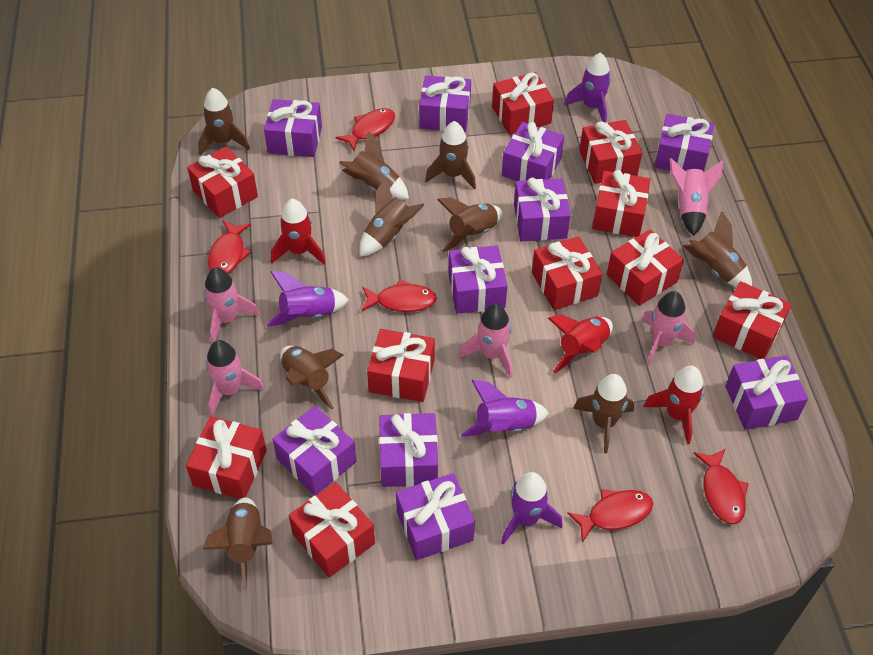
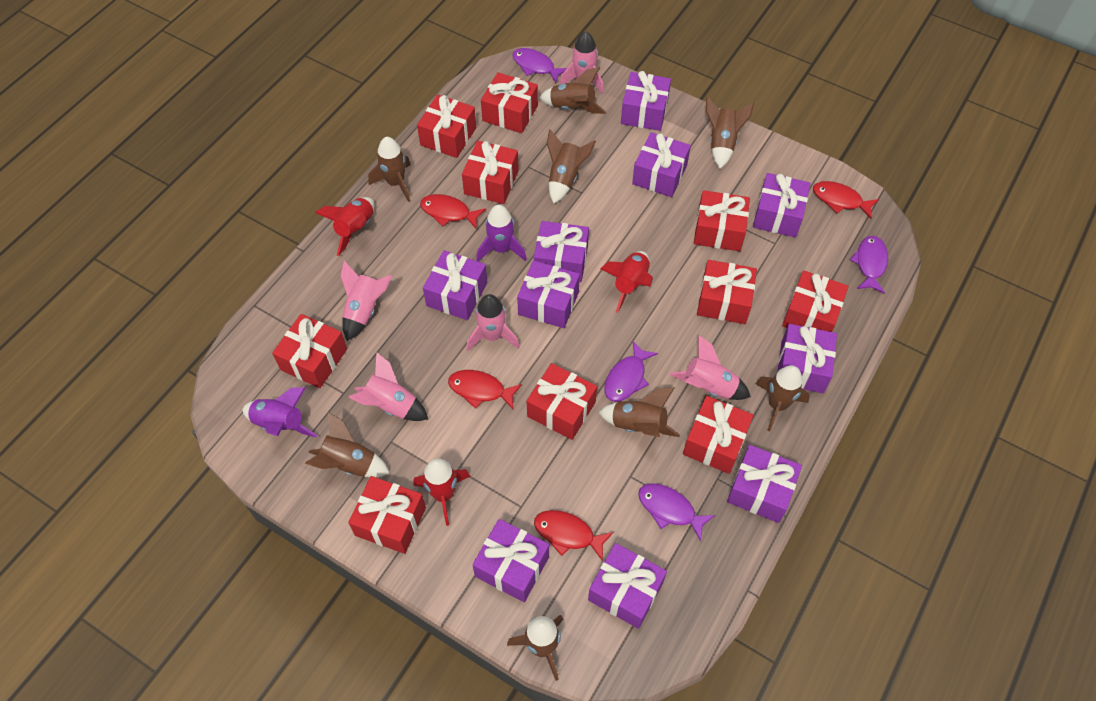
brown rocket: [198,88,250,155] [203,497,273,589] [280,346,343,410] [339,131,409,200] [360,178,424,257] [425,121,476,190] [437,197,502,252] [573,374,634,453] [683,211,752,287] = 9 -> [305,412,390,477] [368,137,411,202] [507,615,563,681] [540,67,606,114] [547,129,596,204] [598,387,680,437] [706,97,754,169] [756,365,810,431] = 8
purple fish: none = 0 -> [512,48,567,83] [605,341,658,402] [638,483,715,541] [850,236,888,294] = 4
purple rocket: [267,271,349,327] [461,380,549,437] [501,472,563,545] [564,52,611,123] = 4 -> [242,387,318,438] [476,205,527,261] = 2
red fish: [208,221,251,274] [336,108,395,151] [361,279,437,312] [567,489,653,543] [693,448,749,524] = 5 -> [420,194,486,229] [448,370,522,409] [534,510,613,561] [813,181,879,219] = 4

